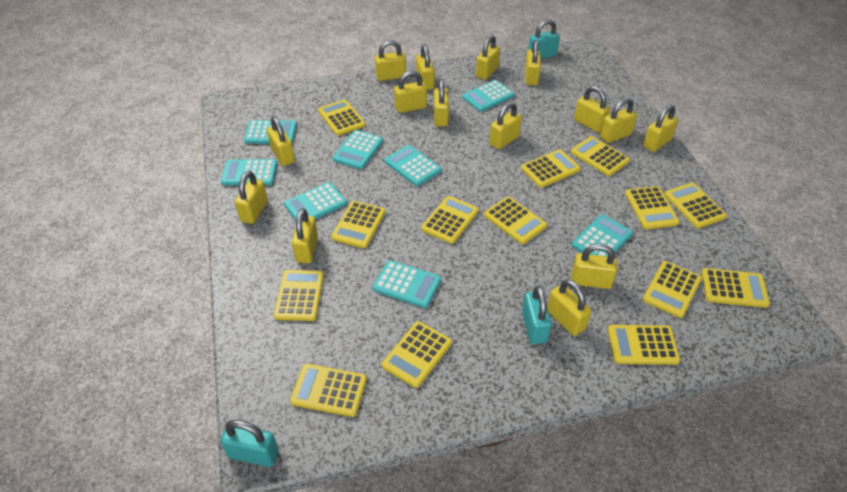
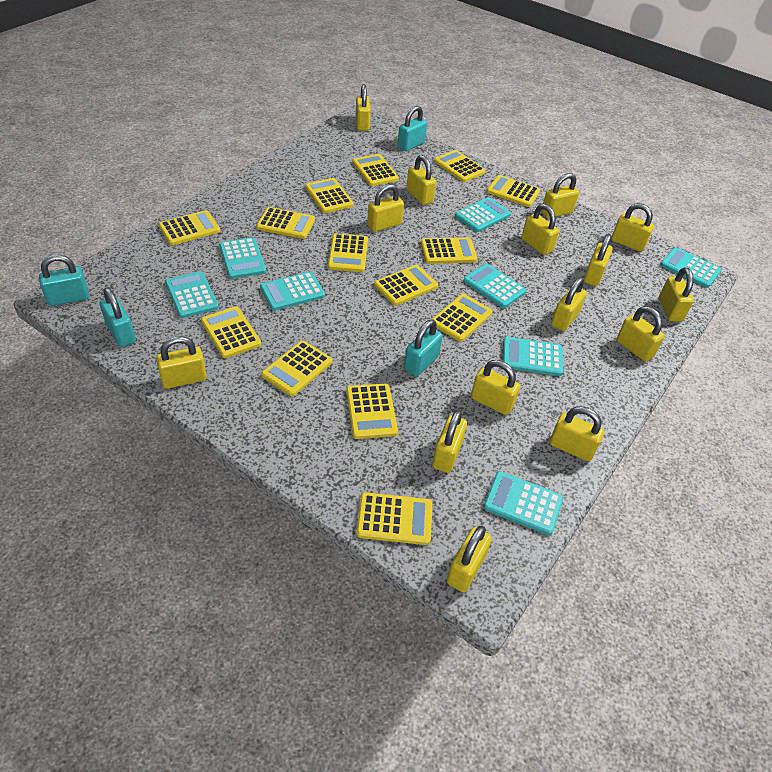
turquoise padlock: [220,420,279,467] [522,285,552,344] [528,19,560,59] = 3 -> [39,255,89,306] [99,287,136,347] [398,106,427,151] [404,319,443,377] = 4

